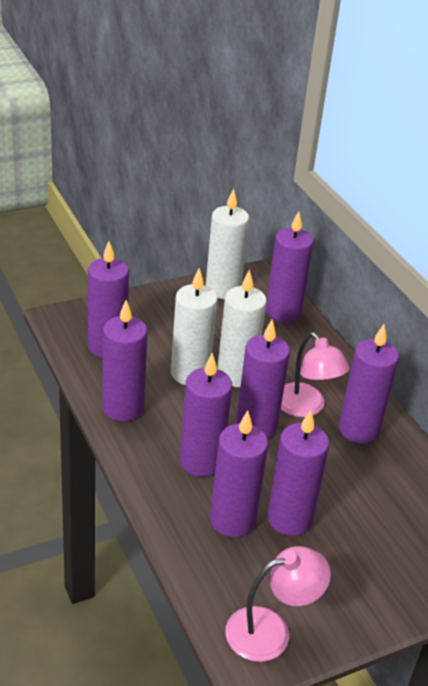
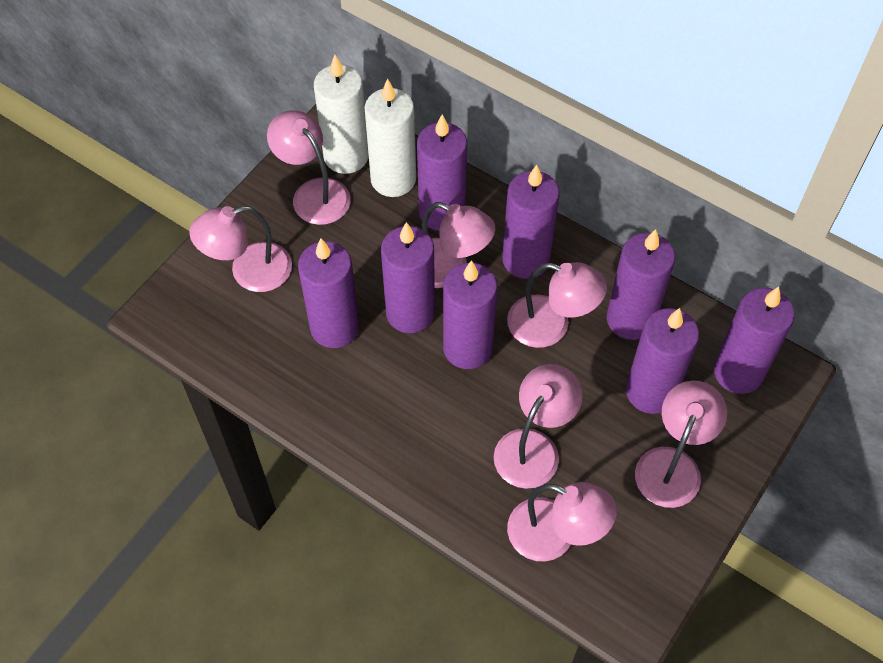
pink lamp: [225,546,331,662] [281,332,350,417] = 2 -> [189,206,292,292] [267,110,351,225] [422,202,495,288] [494,364,583,489] [507,262,607,348] [507,482,617,561] [635,381,727,508] = 7
white candle: [171,268,218,385] [206,188,249,299] [217,269,267,387] = 3 -> [314,55,369,174] [364,78,416,197] = 2

